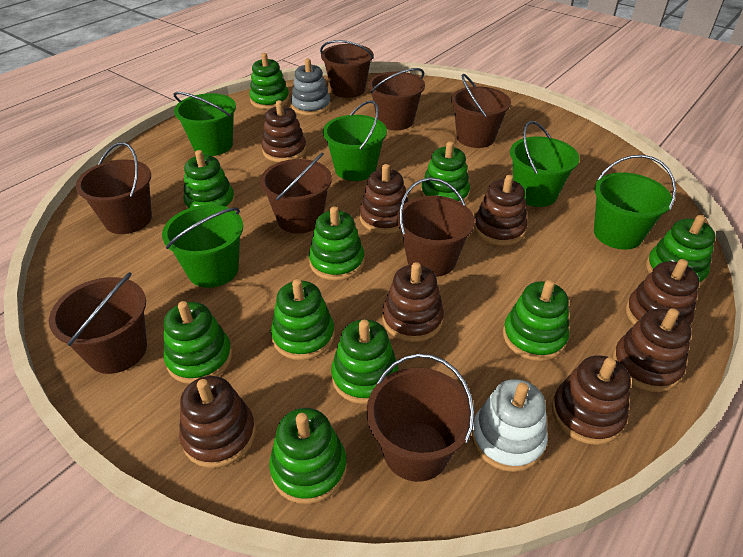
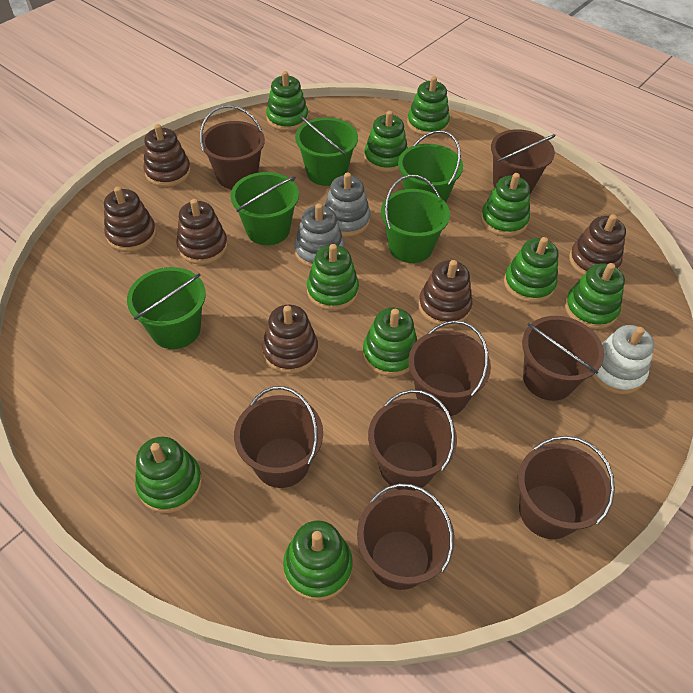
brown stacking toy: [179,376,256,468] [261,100,307,162] [360,164,408,234] [382,262,444,342] [474,175,527,246] [552,355,631,445] [613,308,692,392] [626,259,699,325] = 8 -> [104,187,156,252] [144,124,191,187] [176,199,228,265] [262,305,318,374] [418,260,472,327] [569,214,626,275] = 6
grey stacking toy: [291,59,331,116] = 1 -> [294,203,344,268] [325,172,370,237] = 2

